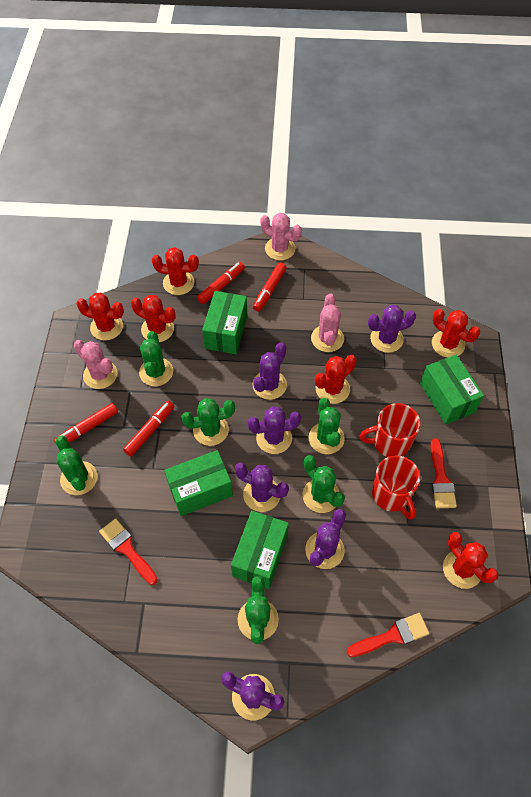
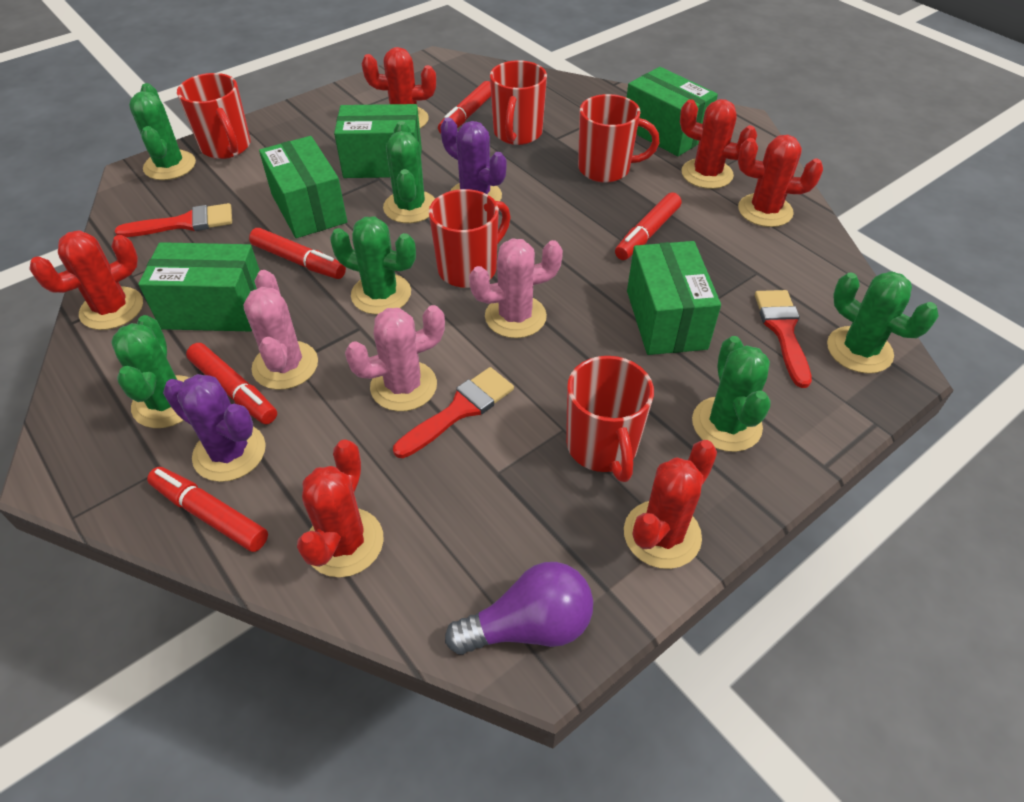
green box: [164,450,233,516] [202,291,247,354] [231,511,289,589] [420,355,484,425] = 4 -> [138,242,260,331] [259,136,347,238] [334,104,422,178] [627,67,718,156] [627,241,721,355] = 5
purple cactus: [221,672,284,720] [235,462,289,512] [247,407,301,454] [253,343,287,400] [305,509,346,569] [368,305,416,353] = 6 -> [163,374,266,482] [440,117,507,201] = 2
purple light bulb: none = 0 -> [445,562,593,655] = 1
red marker: [54,403,118,442] [123,401,174,456] [197,262,245,304] [253,262,287,312] = 4 -> [147,467,268,552] [186,343,277,424] [249,228,346,279] [438,81,491,133] [615,192,682,260] = 5
red mug: [360,403,421,457] [372,456,420,520] = 2 -> [177,73,251,159] [429,189,511,288] [490,60,547,145] [566,356,654,482] [578,94,659,183] = 5

